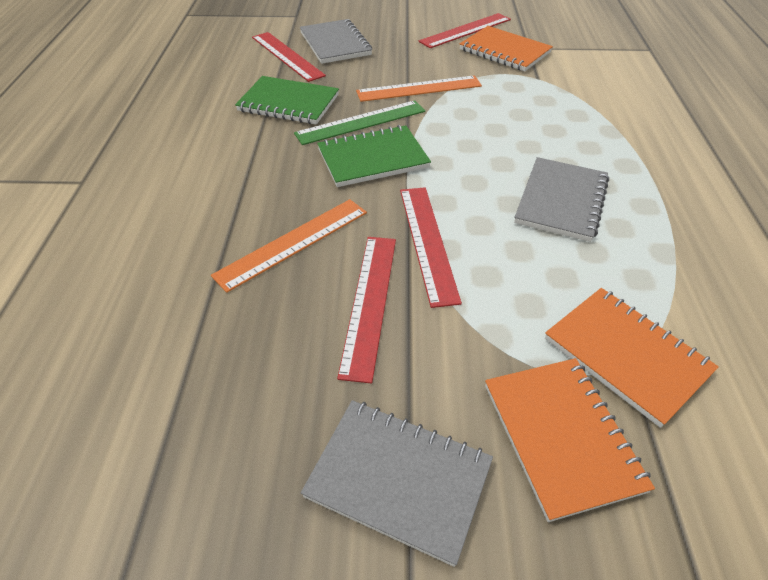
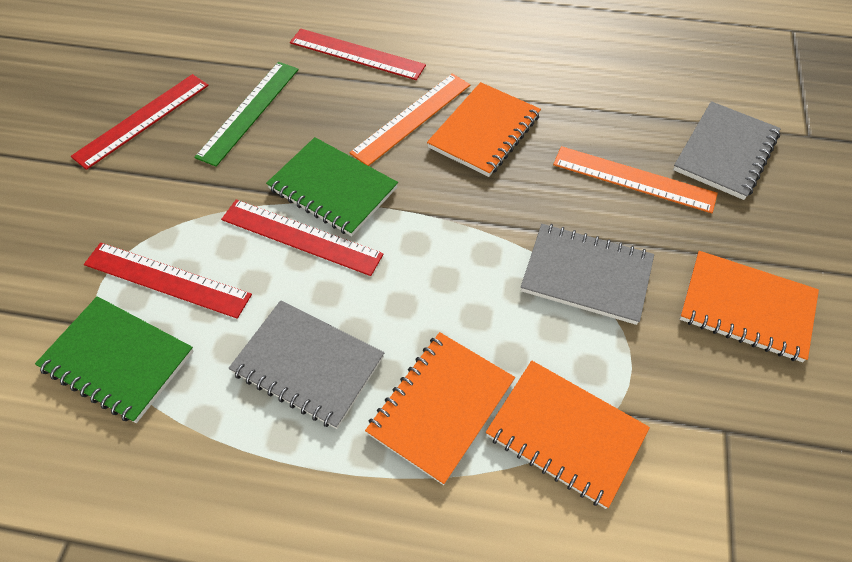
orange notebook: [460,26,553,72] [485,358,655,522] [545,288,719,428] = 3 -> [365,332,515,485] [427,82,541,177] [486,361,650,509] [680,251,819,362] = 4

